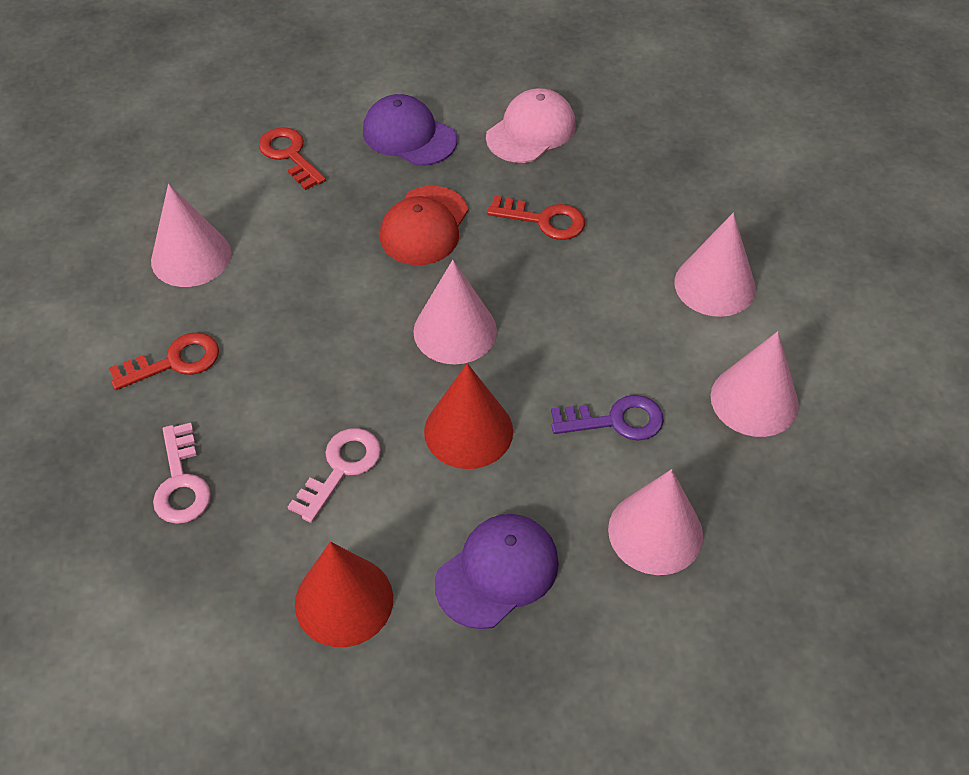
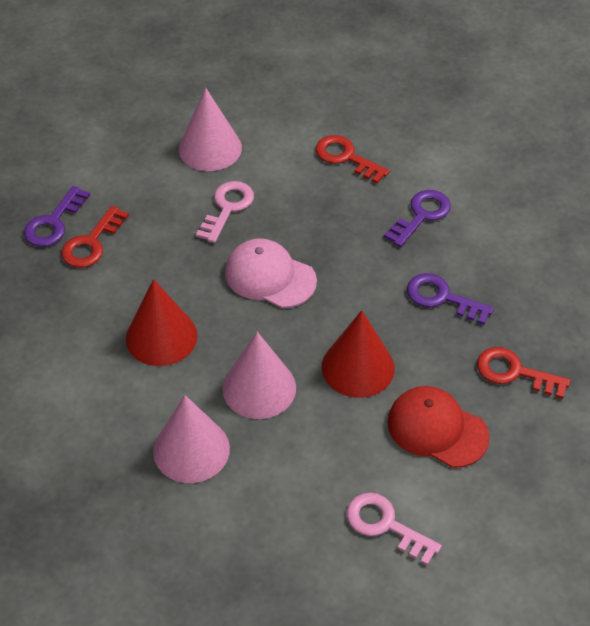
pink cone: [151,184,231,287] [413,260,497,365] [608,469,703,575] [674,213,756,317] [711,331,799,437] = 5 -> [153,395,230,483] [179,88,242,171] [222,332,296,419] = 3
purple cap: [363,94,457,166] [435,514,559,629] = 2 -> none = 0
purple key: [551,395,664,441] = 1 -> [24,186,90,247] [384,190,451,247] [407,273,494,325] = 3

